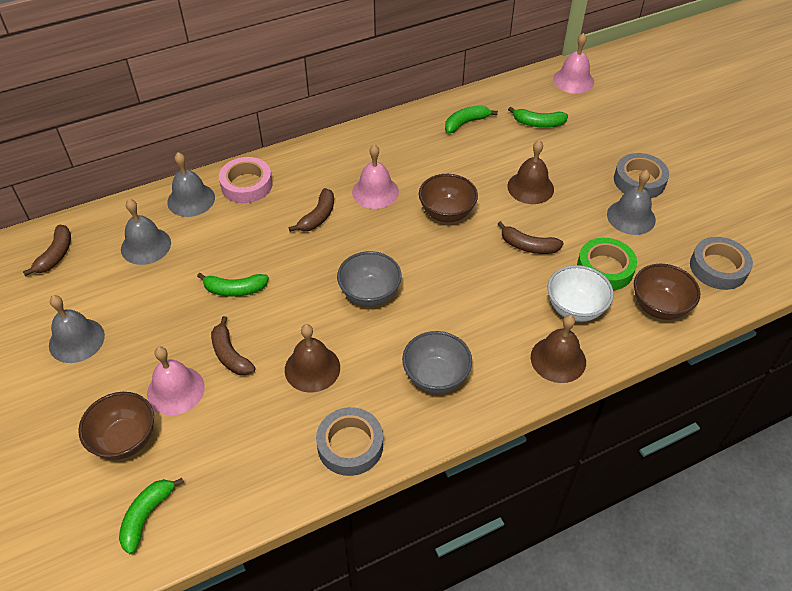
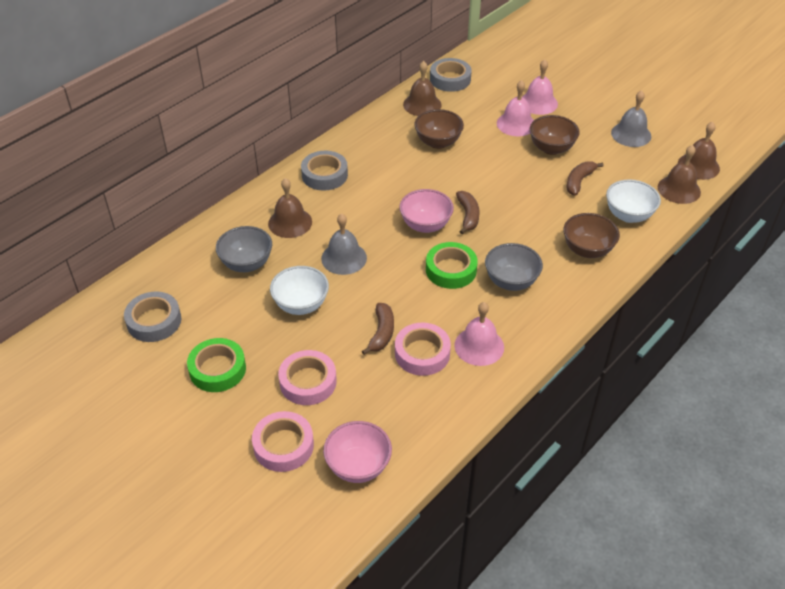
brown banana: [23,224,71,276] [211,316,255,375] [289,188,334,232] [498,221,564,254] = 4 -> [362,303,394,355] [456,191,480,234] [566,161,604,195] = 3
brown bell: [285,324,340,393] [507,140,554,204] [531,315,586,383] = 3 -> [268,178,312,238] [403,61,442,116] [658,145,701,204] [678,122,720,180] = 4
green banana: [119,478,184,554] [197,273,269,297] [445,105,498,133] [508,107,568,128] = 4 -> none = 0
green tape: [577,238,637,290] = 1 -> [187,338,246,392] [426,242,478,289] = 2
grey bell: [49,295,105,363] [121,199,171,265] [167,152,215,217] [607,170,656,235] = 4 -> [321,213,367,275] [611,90,651,147] = 2
pink bowl: none = 0 -> [323,421,392,483] [399,189,454,233] = 2
pink tape: [219,157,272,203] = 1 -> [252,411,314,472] [278,350,337,405] [395,323,451,376] = 3
white bowl: [548,265,614,322] = 1 -> [270,266,329,315] [606,179,661,223] = 2

